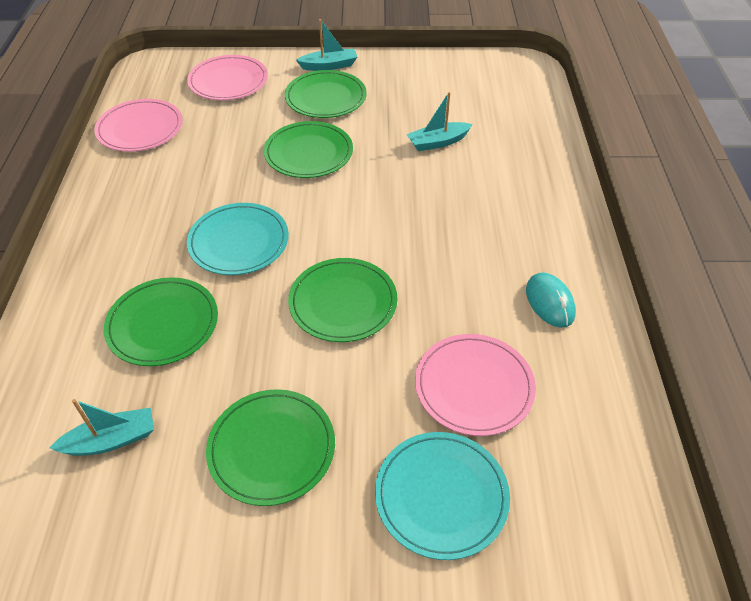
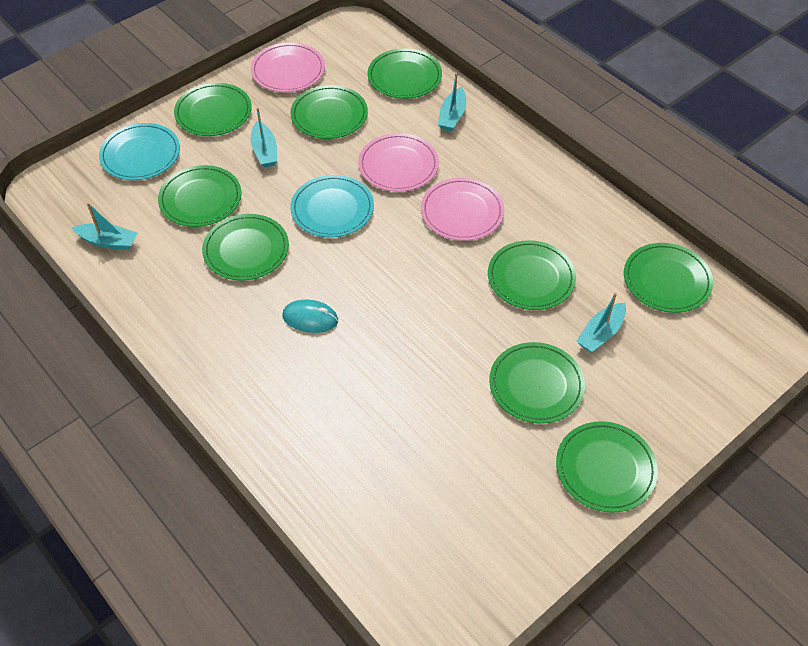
green plate: [104,277,218,366] [206,389,335,506] [264,121,353,178] [285,70,367,118] [288,258,397,342] = 5 -> [158,165,241,227] [174,83,252,136] [202,214,289,281] [290,85,368,139] [368,48,442,99] [488,240,576,310] [489,342,585,424] [556,421,658,513] [624,243,713,313] = 9
turquoise boat: [50,399,154,456] [296,19,357,71] [407,92,473,151] = 3 -> [72,203,137,250] [251,108,277,168] [438,73,466,132] [576,293,626,352] = 4

